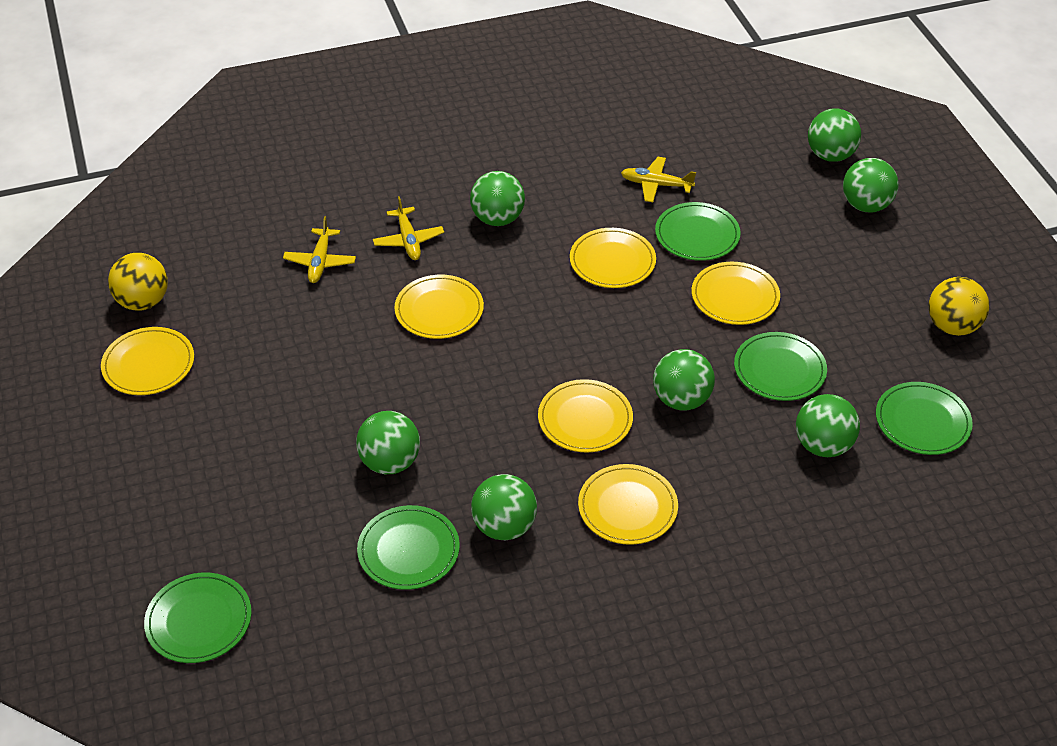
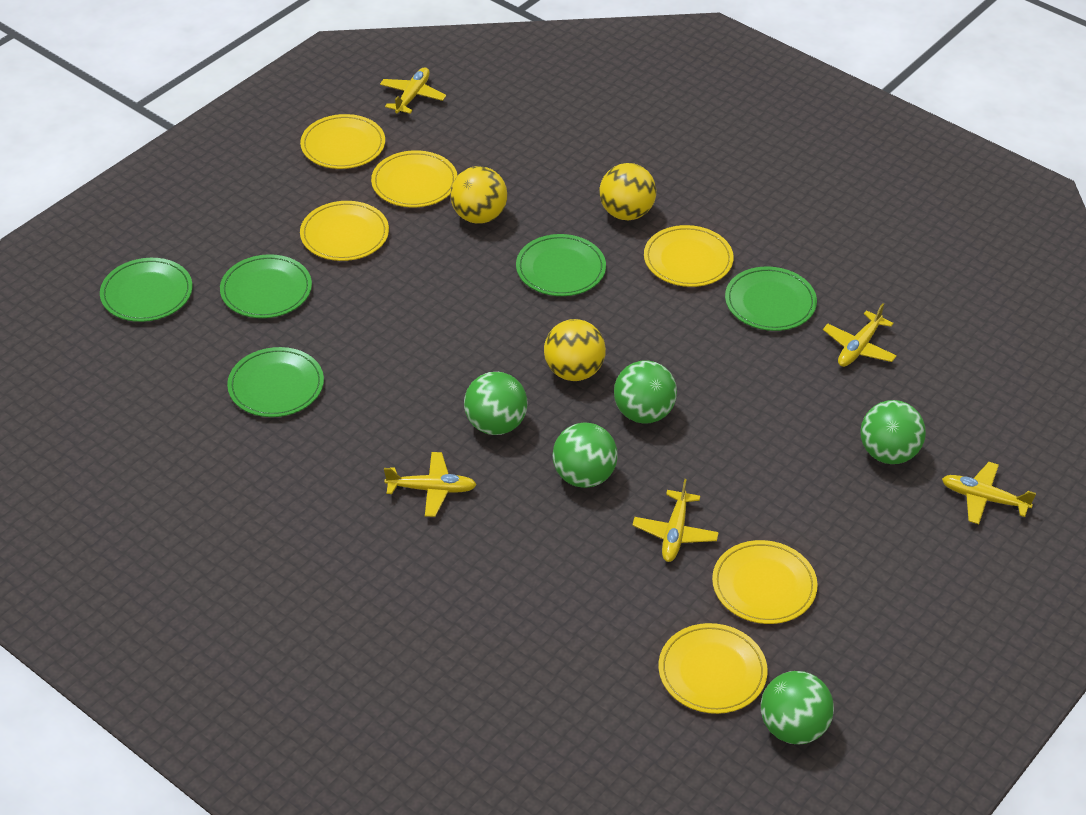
green ball: [356,411,420,474] [470,171,525,226] [471,474,537,540] [653,349,715,410] [796,394,860,457] [808,109,861,162] [843,158,899,212] = 7 -> [464,372,528,435] [553,422,618,488] [614,360,677,424] [761,671,834,744] [860,400,926,464] = 5
yellow ball: [108,253,168,311] [929,277,989,336] = 2 -> [450,166,508,224] [544,319,606,381] [599,163,656,220] = 3
yellow plane: [283,216,356,283] [373,196,444,260] [621,157,696,202] = 3 -> [380,67,446,114] [384,452,477,517] [632,479,719,562] [823,303,897,367] [942,462,1036,524] = 5

